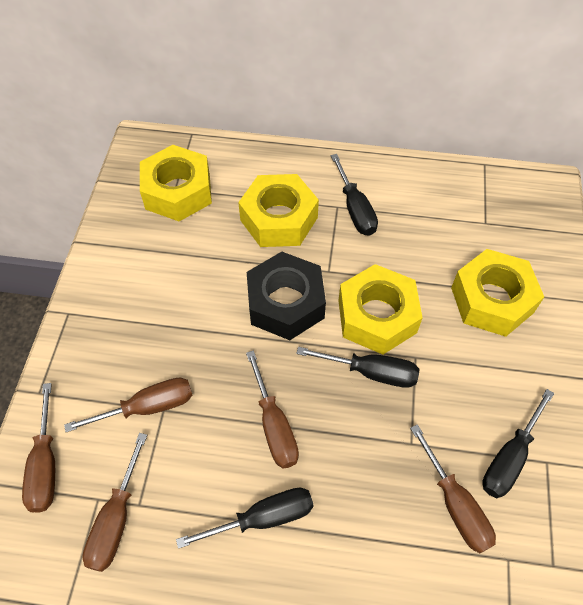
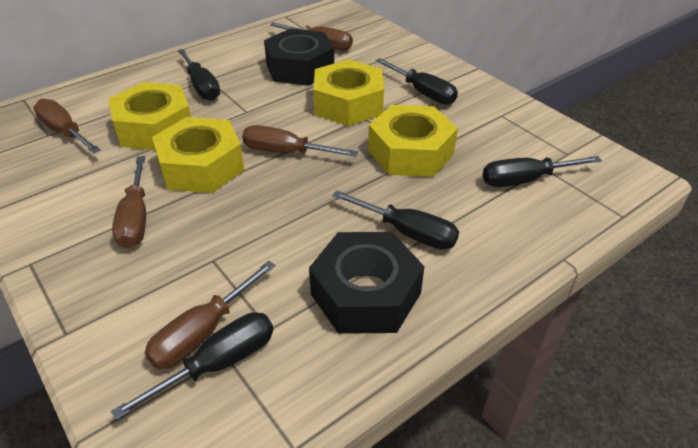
black nut: [247,252,326,340] = 1 -> [264,28,334,86] [309,232,424,334] = 2
black screwdriver: [176,488,314,549] [296,347,419,388] [331,154,378,236] [482,389,554,498] = 4 -> [111,312,273,420] [177,49,220,101] [333,191,459,250] [376,58,458,105] [483,156,602,187] = 5

